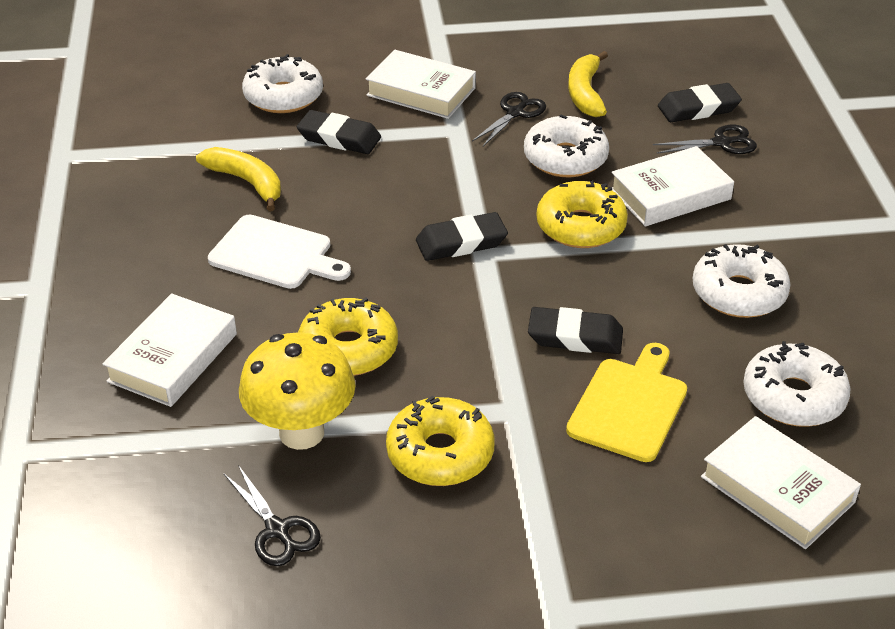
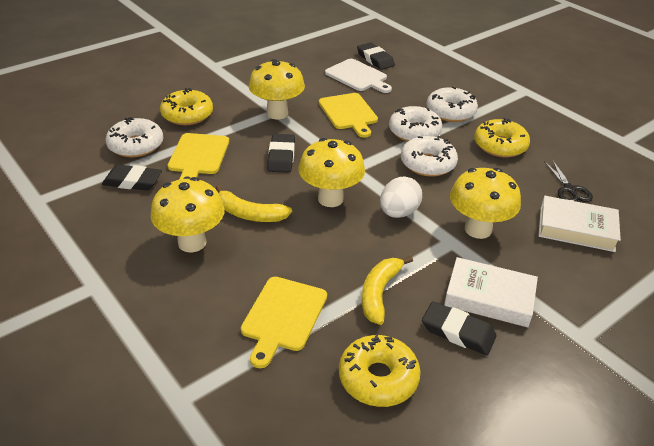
black scissors: [224,465,321,566] [472,92,546,146] [653,124,757,154] = 3 -> [544,160,593,202] = 1
white book: [102,293,237,407] [366,50,476,119] [611,146,734,226] [701,416,861,549] = 4 -> [444,257,538,327] [539,196,621,252] = 2
white egg: none = 0 -> [380,177,422,218] = 1
yellow cutting board: [566,343,687,462] = 1 -> [167,133,229,180] [241,277,327,368] [319,93,378,138] = 3
yellow mushroom: [239,332,356,450] = 1 -> [151,177,225,252] [249,59,305,120] [299,138,365,207] [450,168,521,239] = 4

